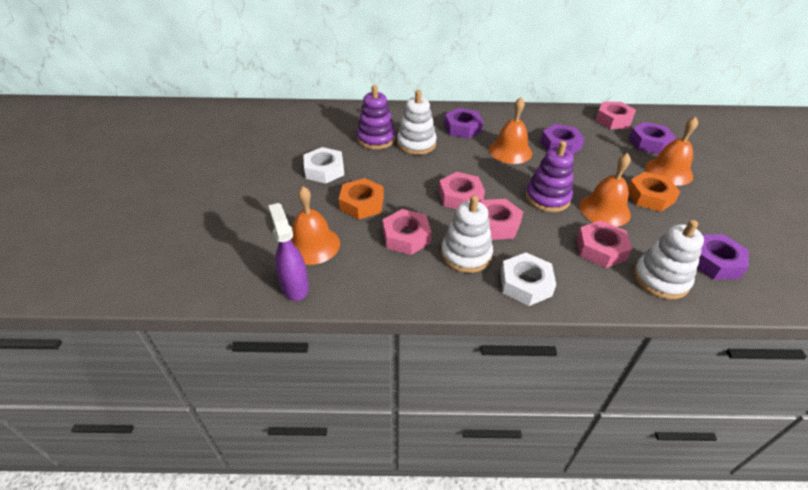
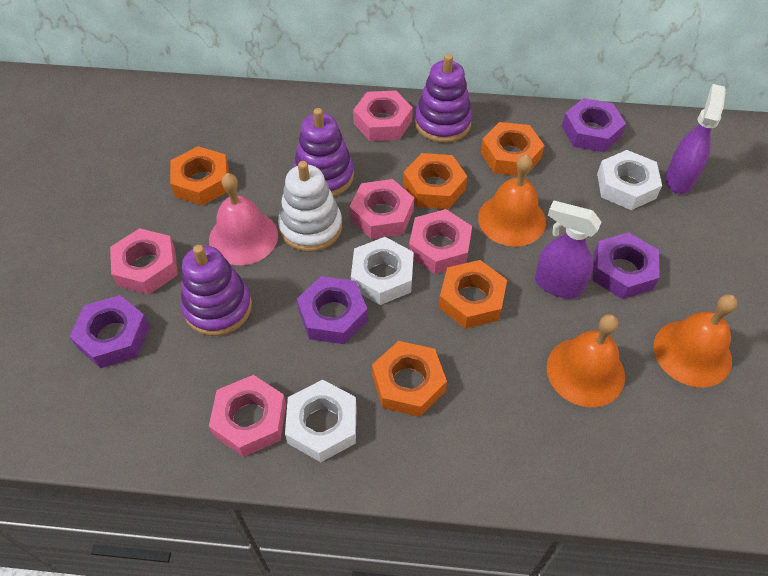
orange bell: [291,186,340,265] [489,97,532,164] [579,153,631,227] [645,117,698,186] = 4 -> [478,154,546,247] [547,314,625,407] [654,294,737,387] = 3
orange nut: [339,178,384,220] [628,172,680,212] = 2 -> [170,146,229,206] [372,341,447,417] [403,153,468,209] [439,260,507,329] [480,122,545,176] = 5
pink bell: none = 0 -> [209,173,278,265] = 1
purple spray bottle: [268,203,309,301] = 1 -> [535,200,601,298] [665,84,726,194] = 2
purple stacking toy: [356,85,396,149] [525,141,574,212] = 2 -> [181,245,252,336] [293,108,354,197] [415,54,472,143] = 3
white nut: [303,147,344,184] [501,253,556,306] = 2 -> [285,380,357,462] [351,237,414,305] [597,150,662,210] = 3
white stacking toy: [397,90,437,155] [441,195,493,273] [634,220,704,299] = 3 -> [278,161,342,252] = 1

